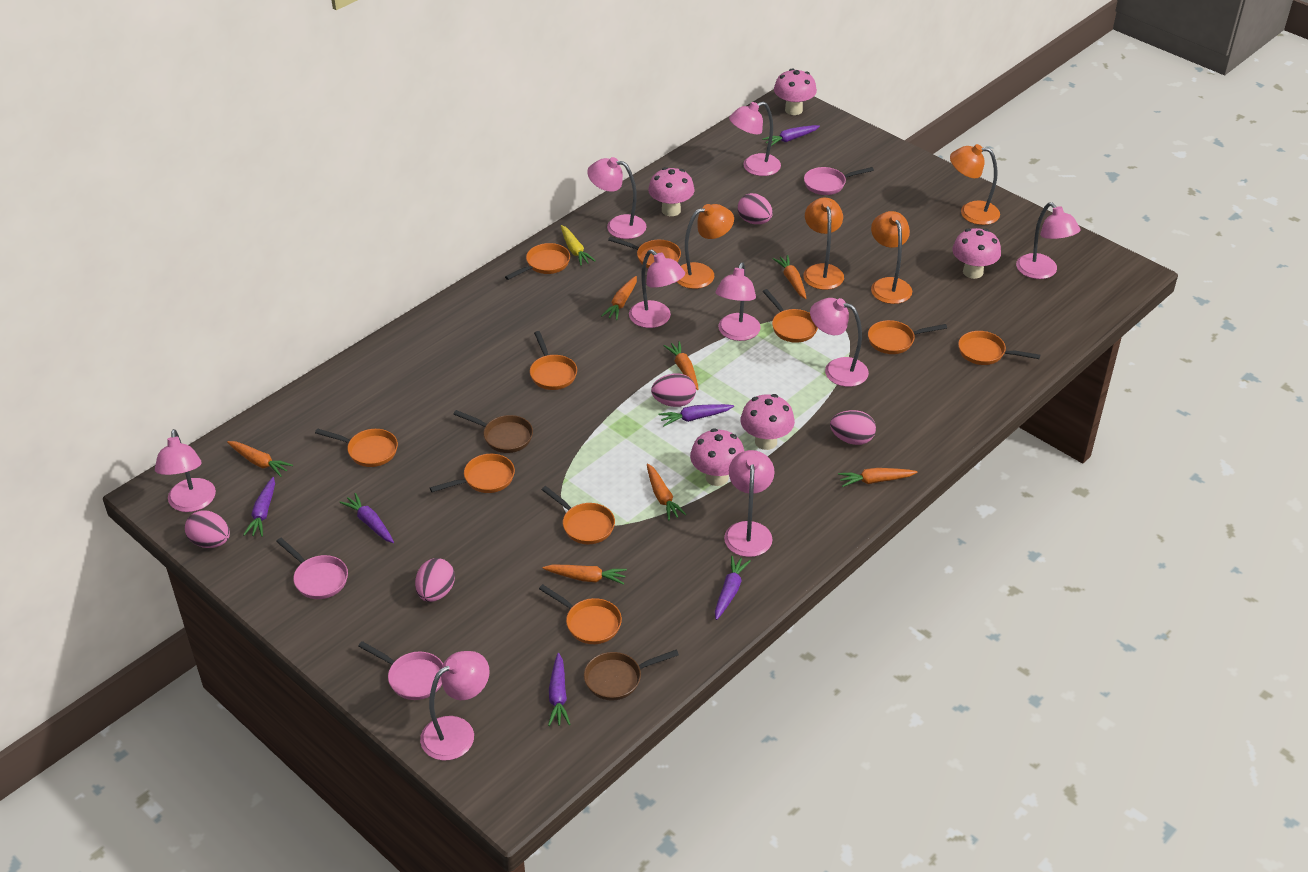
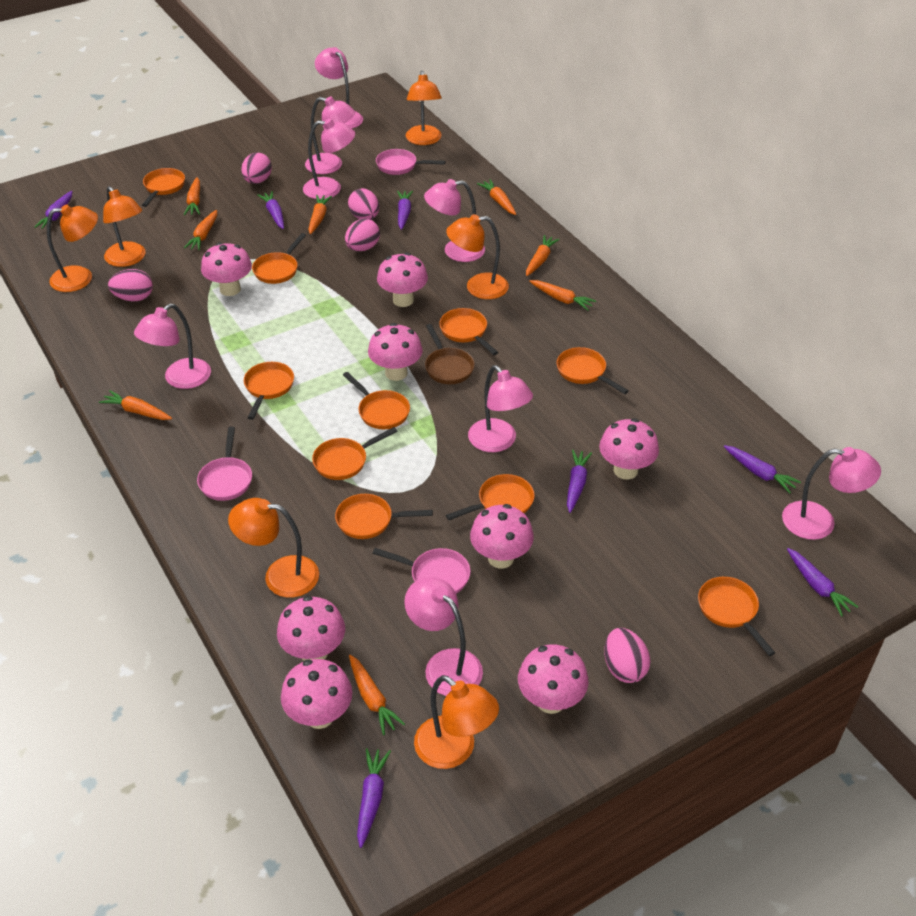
brown pan: [454,410,533,453] [584,650,679,701] = 2 -> [425,324,475,384] = 1
orange carrot: [227,441,293,477] [543,565,627,585] [601,276,637,320] [647,463,687,520] [663,341,699,390] [773,255,806,299] [838,468,918,487] = 7 -> [99,390,172,420] [184,177,200,215] [184,210,217,250] [308,195,332,234] [349,655,405,735] [477,179,516,215] [526,235,560,276] [529,280,596,311] = 8
orange lamp: [677,204,734,289] [803,198,844,290] [871,211,912,304] [950,144,1000,225] = 4 -> [47,204,98,292] [103,186,146,267] [228,498,319,598] [406,70,442,145] [414,675,499,769] [446,214,509,299] = 6
pink lamp: [155,429,216,512] [420,651,490,761] [587,157,646,239] [629,250,685,328] [715,262,761,341] [724,450,775,557] [729,102,781,176] [810,298,869,387] [1016,202,1080,279] = 9 -> [134,304,211,389] [303,119,355,199] [305,96,355,174] [315,47,363,129] [404,577,483,696] [424,179,485,262] [468,365,533,452] [782,447,881,540] = 8
pink mushroom: [648,167,695,216] [690,428,744,486] [741,394,795,450] [774,68,817,115] [952,228,1001,279] = 5 -> [201,242,252,296] [277,596,345,661] [281,659,352,729] [368,323,422,381] [377,253,428,307] [470,504,534,568] [518,644,589,714] [599,418,659,480] = 8
purple carrot: [243,477,275,537] [339,493,394,543] [548,653,570,726] [658,404,734,426] [715,556,751,620] [762,125,820,146] = 6 -> [34,191,72,229] [257,191,284,229] [357,748,391,848] [397,191,413,230] [567,450,592,513] [724,445,801,493] [787,548,858,616] = 7
yellow carrot: [561,225,595,266] = 1 -> none = 0

